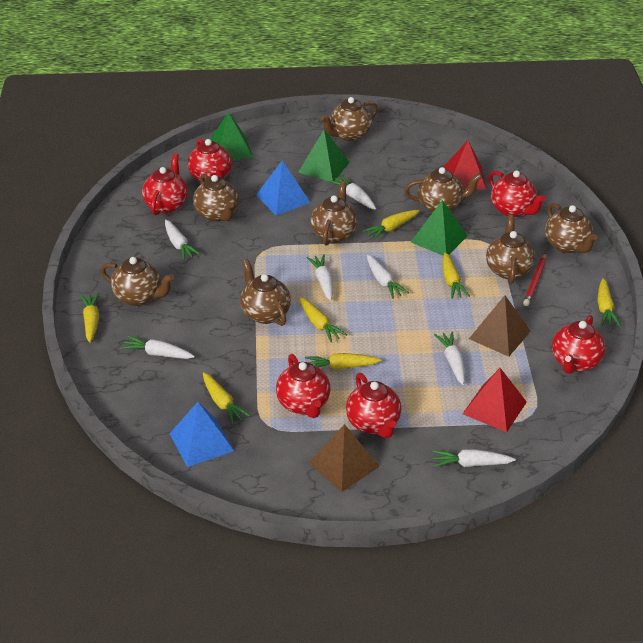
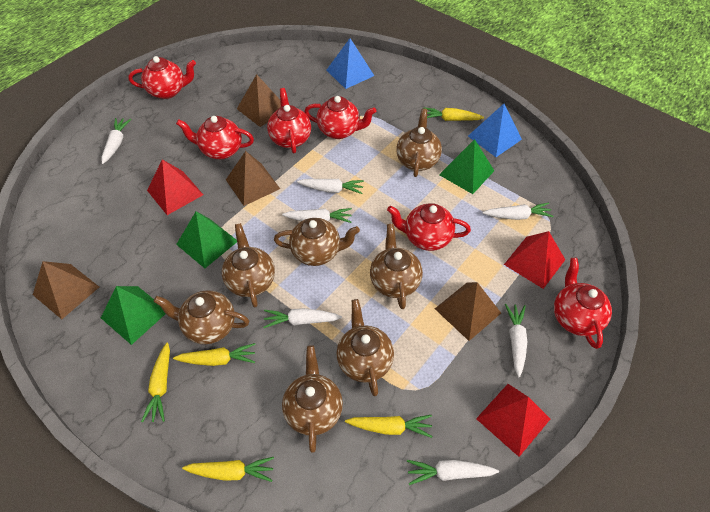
brown pyramid: [308,424,380,492] [469,295,531,357] = 2 -> [33,261,99,319] [226,151,280,206] [237,74,281,127] [435,282,501,341] = 4
brown teapot: [101,257,174,306] [193,174,239,222] [240,259,291,326] [310,181,358,246] [320,97,378,141] [404,167,482,212] [486,215,535,283] [545,203,597,253] = 8 -> [153,290,249,344] [222,223,275,307] [274,218,360,266] [282,345,343,453] [336,299,394,396] [370,224,423,309] [397,108,442,177] = 7
red pencil: [523,253,546,306] = 1 -> none = 0
red pyramid: [444,140,486,190] [463,368,527,432] = 2 -> [147,160,203,215] [476,384,550,457] [504,231,565,289] = 3
yellow carrot: [80,293,100,343] [203,372,251,424] [299,297,347,343] [305,353,382,370] [363,210,420,240] [443,252,470,299] [597,278,621,327] = 7 -> [141,342,170,422] [173,343,255,366] [182,457,274,482] [345,415,433,438] [423,107,484,121] = 5

